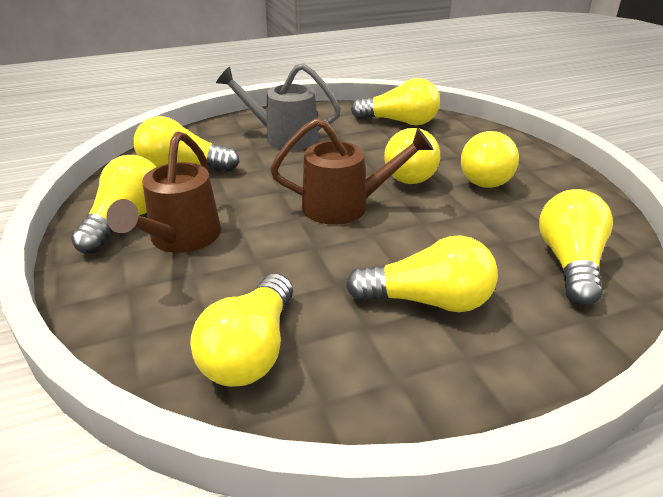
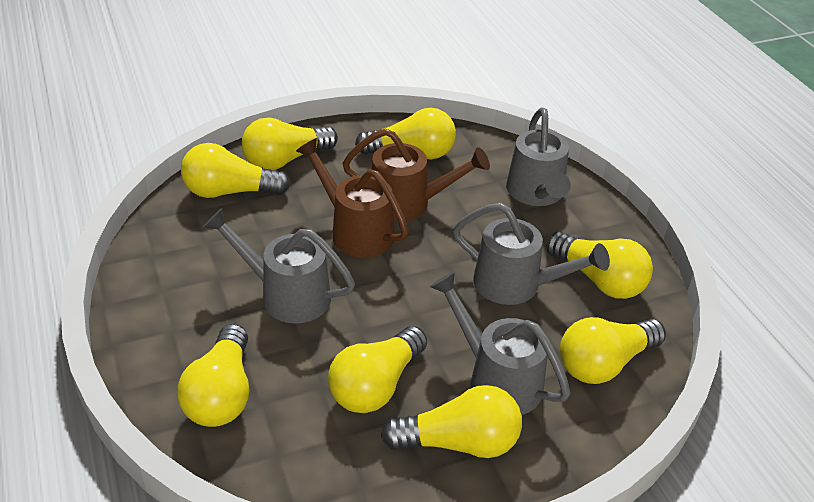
grey watering can: [216,63,341,150] = 1 -> [203,208,355,324] [430,272,570,415] [453,203,610,305] [506,108,571,206] = 4

